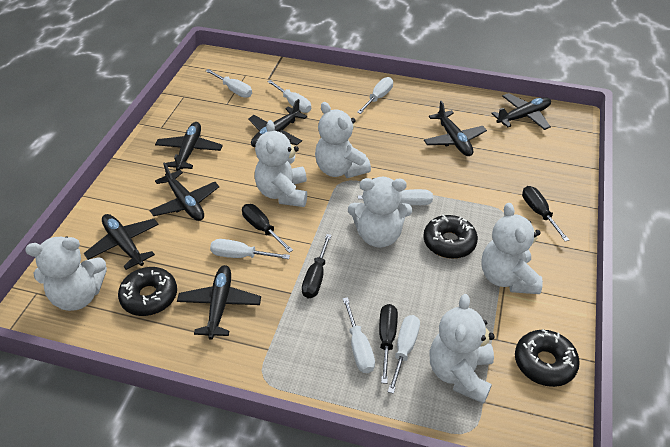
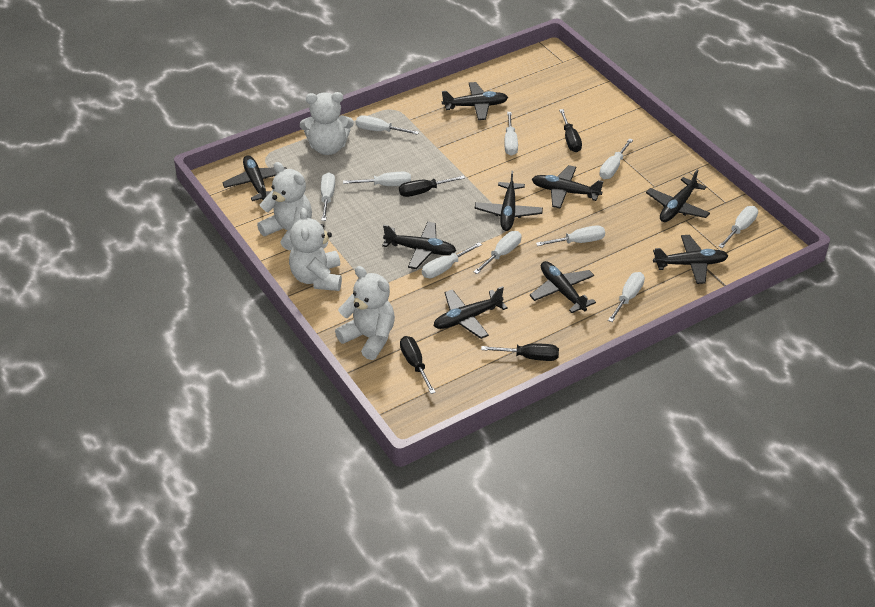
black donut: [118,267,177,316] [423,214,478,259] [515,329,580,387] = 3 -> none = 0
black plane: [84,214,159,270] [149,162,219,221] [155,122,223,171] [177,265,261,340] [248,99,307,147] [424,101,487,156] [491,93,551,130] = 7 -> [222,155,287,201] [382,222,456,269] [433,286,508,339] [442,82,508,120] [475,171,543,231] [529,261,596,313] [532,165,603,209] [646,170,710,222] [653,235,728,284] = 9
white screwdriver: [206,69,252,98] [210,239,290,259] [267,80,311,113] [343,297,375,373] [357,77,393,114] [358,189,433,205] [388,315,420,394] = 7 -> [321,172,335,221] [343,172,411,186] [356,115,419,135] [422,242,482,278] [474,231,521,274] [504,112,518,156] [536,225,605,246] [599,138,633,179] [608,272,645,322] [718,206,758,248] = 10
white teddy bear: [25,236,107,311] [255,120,307,207] [315,102,371,178] [348,177,412,248] [430,294,495,404] [481,203,543,294] = 6 -> [257,162,312,250] [289,208,342,291] [300,92,354,155] [335,266,395,360] = 4

